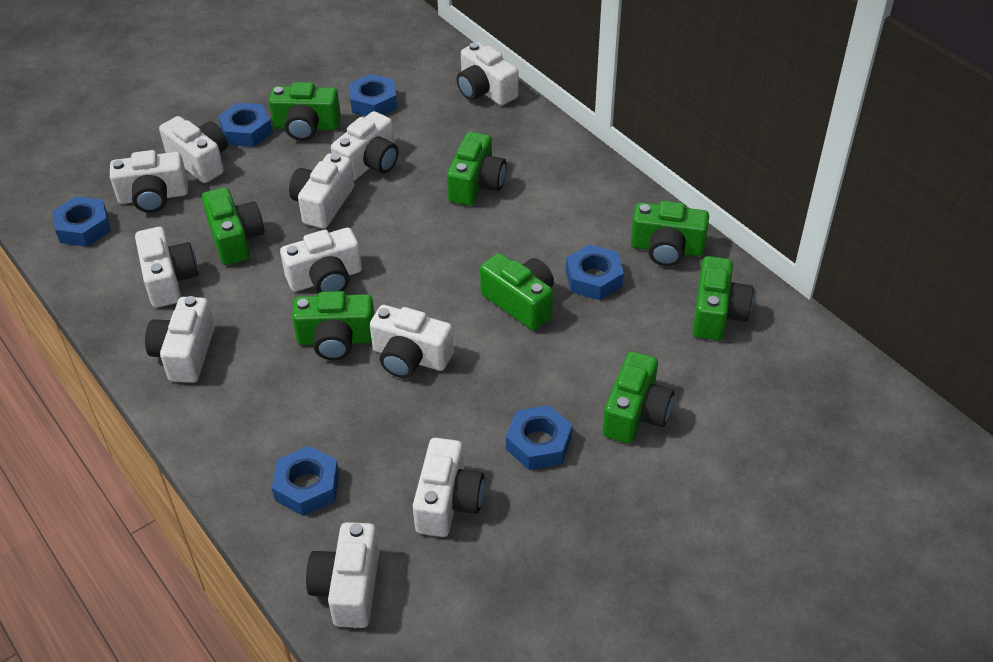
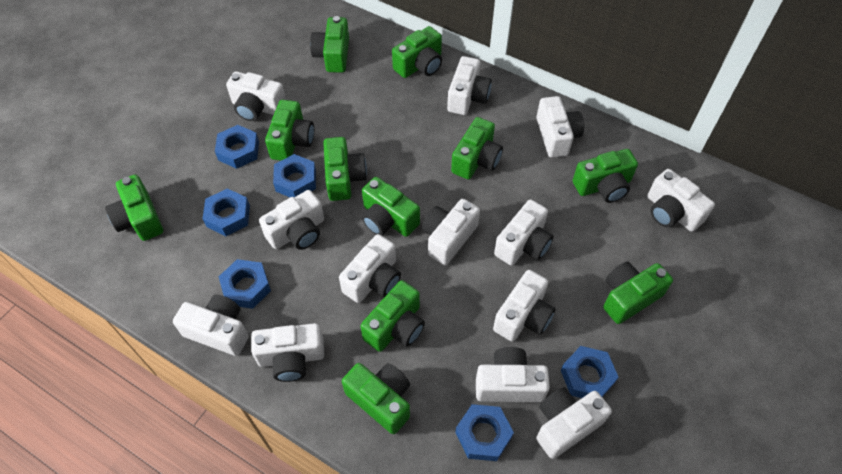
green camera: [202,187,264,265] [269,82,341,141] [292,291,375,360] [447,132,507,206] [480,253,554,330] [603,351,674,444] [631,201,709,266] [692,256,753,340] = 8 -> [105,175,163,241] [265,100,314,161] [310,16,349,73] [323,137,367,201] [342,363,410,434] [360,280,425,352] [362,177,420,237] [392,26,442,78] [451,117,503,179] [573,149,638,203] [603,261,673,324] = 11
white camera: [110,150,188,213] [135,227,198,308] [145,296,215,383] [159,116,228,183] [280,228,362,293] [289,153,354,229] [306,522,380,628] [331,111,399,181] [370,305,454,378] [413,438,484,537] [457,42,518,106] = 11 -> [173,295,249,356] [226,71,286,121] [251,323,324,382] [259,190,324,250] [339,234,401,303] [422,199,480,265] [447,56,492,115] [476,347,550,402] [493,270,555,342] [494,199,554,265] [536,96,584,158] [536,387,612,459] [647,169,715,232] = 13

